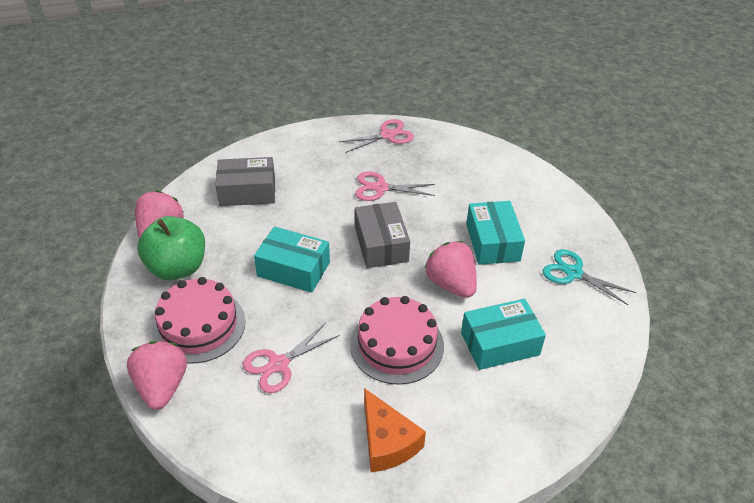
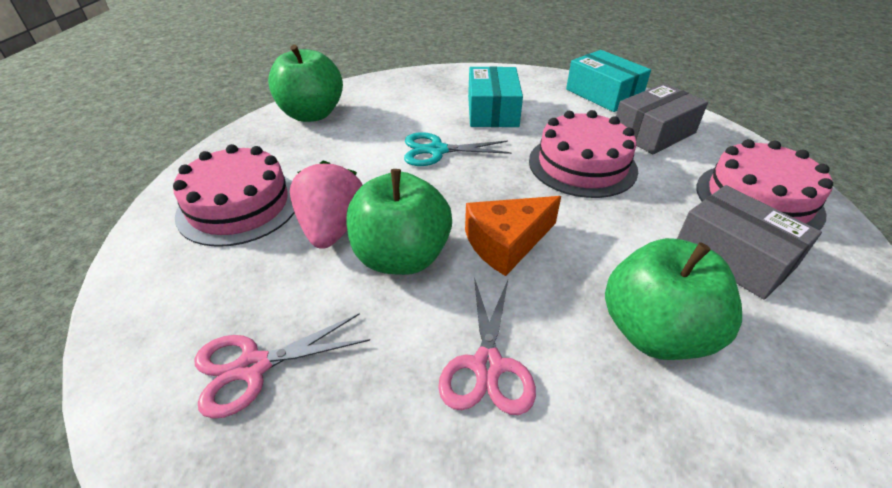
green apple: [137,216,205,280] = 1 -> [268,45,343,122] [346,169,452,275] [605,238,742,360] = 3
pink cake: [152,277,246,364] [350,296,444,385] = 2 -> [173,144,295,247] [529,110,638,198] [696,139,833,230] = 3
pink scissors: [243,323,340,393] [339,119,414,153] [355,171,435,201] = 3 -> [195,313,370,419] [438,277,536,415] = 2
pink strawberry: [127,341,187,410] [135,190,184,239] [425,241,477,298] = 3 -> [290,160,362,249] = 1
turquoise box: [254,226,330,293] [461,299,546,370] [466,201,525,265] = 3 -> [468,66,523,127] [566,50,651,112] = 2

